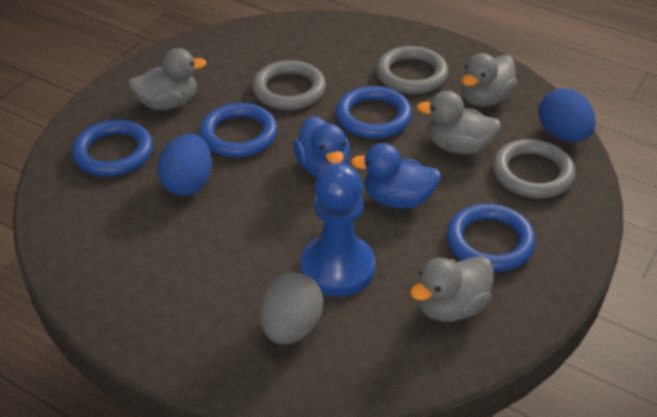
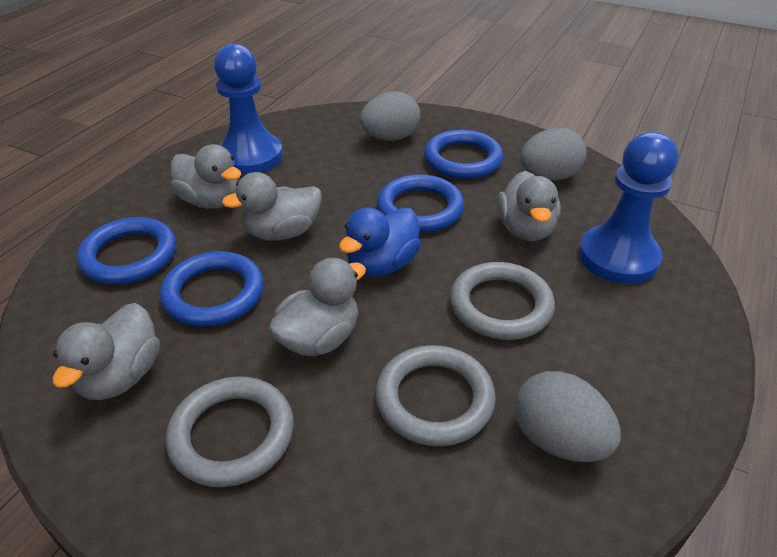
blue duck: [293,116,351,177] [351,143,441,209] = 2 -> [339,207,421,277] = 1
blue egg: [158,134,212,196] [539,88,596,142] = 2 -> none = 0
blue pawn: [301,163,375,296] = 1 -> [214,44,283,175] [579,132,678,284] = 2
grey duck: [128,48,207,110] [410,256,494,322] [417,91,501,154] [462,53,518,107] = 4 -> [53,303,160,400] [171,144,241,209] [222,172,322,241] [269,258,366,356] [497,171,561,241] = 5
grey egg: [260,272,323,344] = 1 -> [360,91,420,141] [515,371,621,462] [520,128,587,181] = 3

